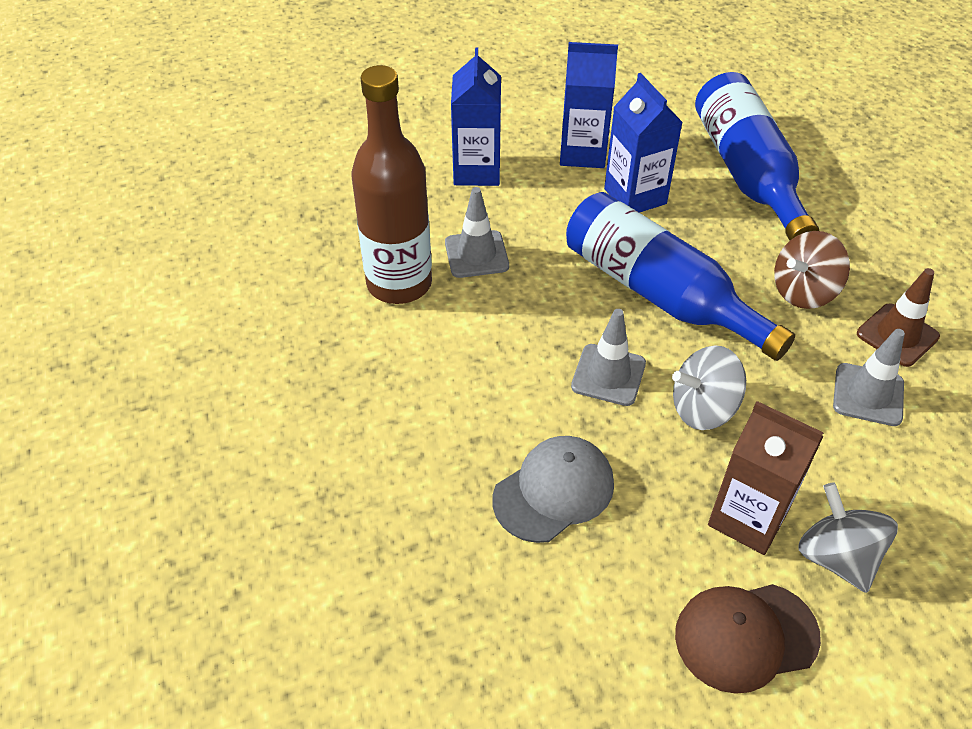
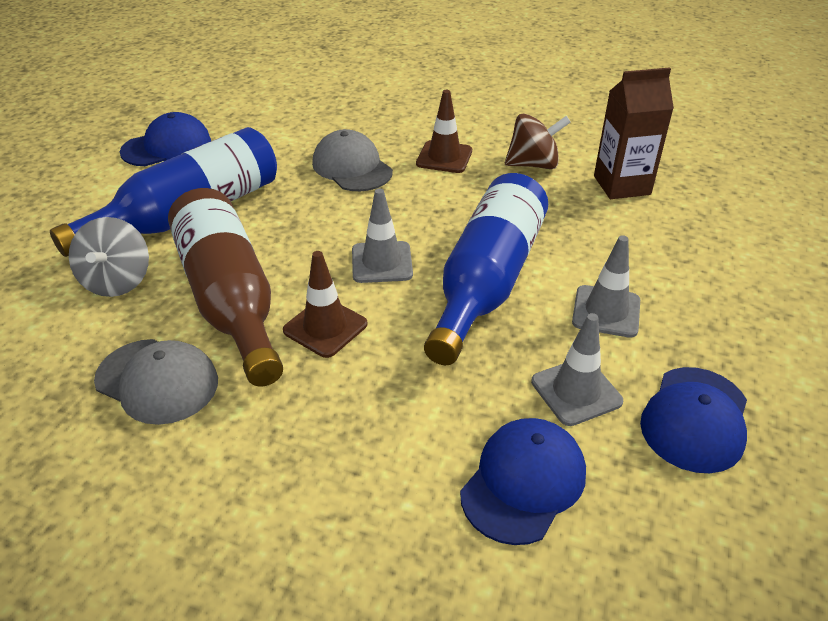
blue cap: none = 0 -> [120,112,211,166] [460,418,586,545] [640,367,747,473] = 3
blue carton: [451,48,501,186] [560,42,618,168] [604,73,683,213] = 3 -> none = 0
brown cap: [675,584,821,694] = 1 -> none = 0
brown traffic cone: [857,268,940,367] = 1 -> [283,251,367,358] [416,90,472,173] = 2
grey cap: [492,436,614,543] = 1 -> [94,339,218,425] [312,129,393,191] = 2
grey spinning top: [672,345,746,430] [798,483,898,593] = 2 -> [69,217,149,297] = 1

